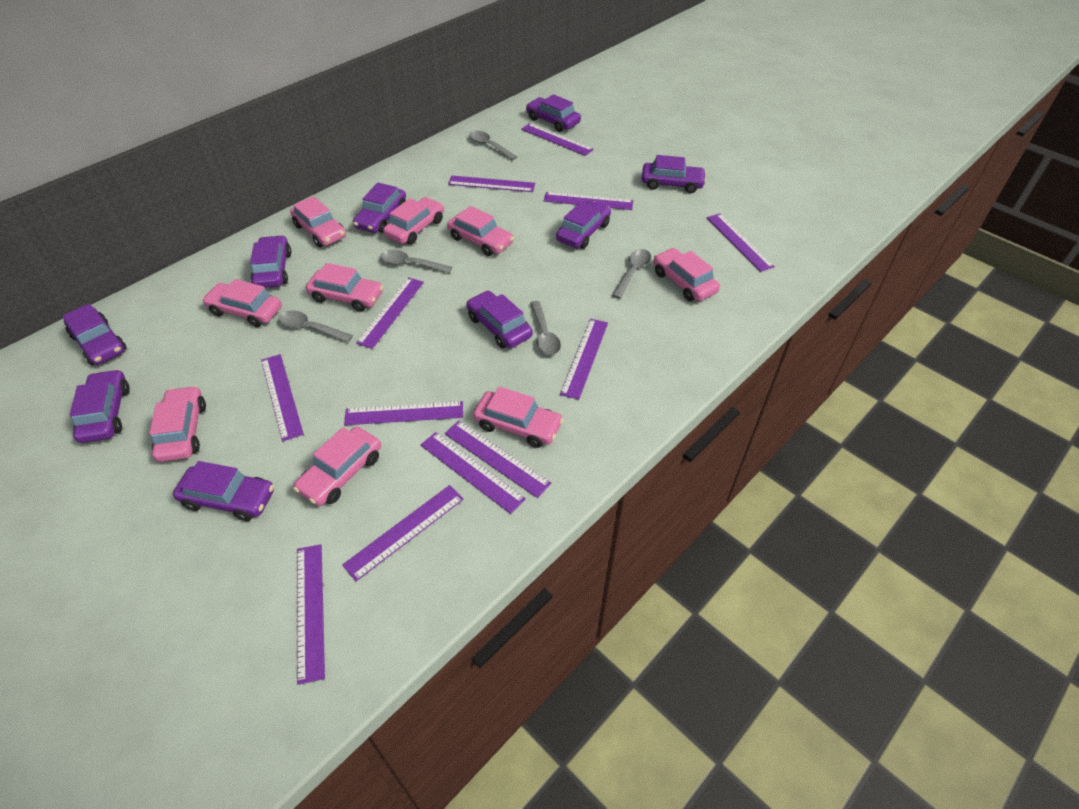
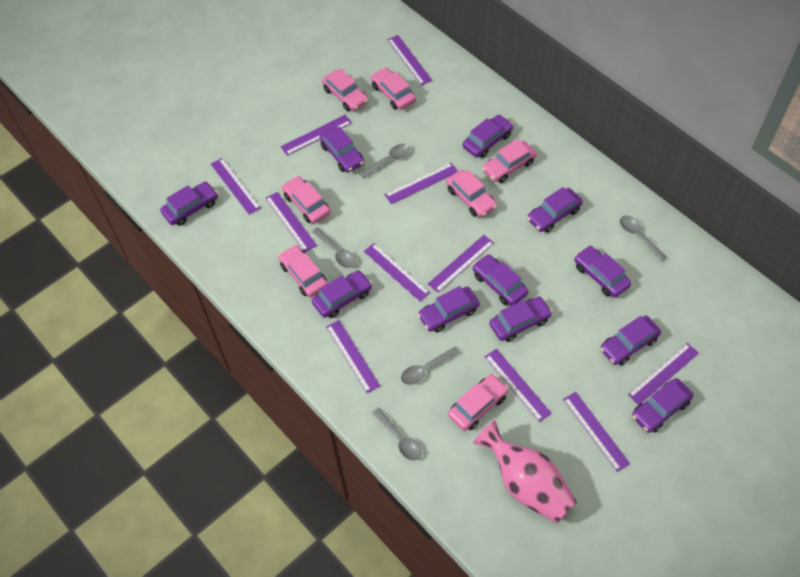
pink car: [149,386,206,462] [202,279,282,327] [290,196,346,247] [293,427,381,506] [306,263,383,312] [383,197,444,244] [447,206,514,256] [473,387,564,448] [653,248,720,301] = 9 -> [279,245,328,297] [282,176,331,224] [322,69,368,111] [371,67,416,110] [446,170,497,217] [448,374,509,431] [482,139,537,183] = 7
pink vase: none = 0 -> [473,420,577,524] = 1
purple car: [62,304,126,365] [70,369,130,443] [173,461,274,521] [250,235,291,288] [353,183,406,233] [466,291,533,348] [526,94,581,132] [556,201,611,249] [641,155,706,193] = 9 -> [160,181,218,226] [312,270,372,318] [319,126,364,173] [417,286,480,332] [462,115,513,158] [473,254,528,306] [489,296,553,342] [527,187,583,233] [574,246,631,298] [600,315,661,365] [632,378,694,433] = 11
purple ruler: [261,354,304,441] [297,544,325,685] [342,485,464,581] [344,401,463,425] [356,277,424,349] [421,432,526,514] [444,421,551,498] [448,175,535,192] [521,123,594,156] [544,192,633,210] [560,319,608,400] [707,214,775,272] = 12 -> [211,158,261,215] [265,192,317,252] [281,115,352,155] [326,320,380,393] [364,243,430,301] [385,163,458,204] [387,35,432,86] [428,235,494,293] [485,349,552,422] [563,392,630,472] [627,343,699,405] = 11

